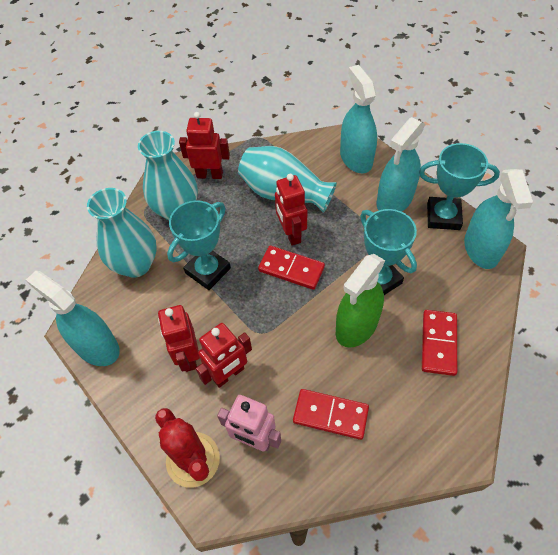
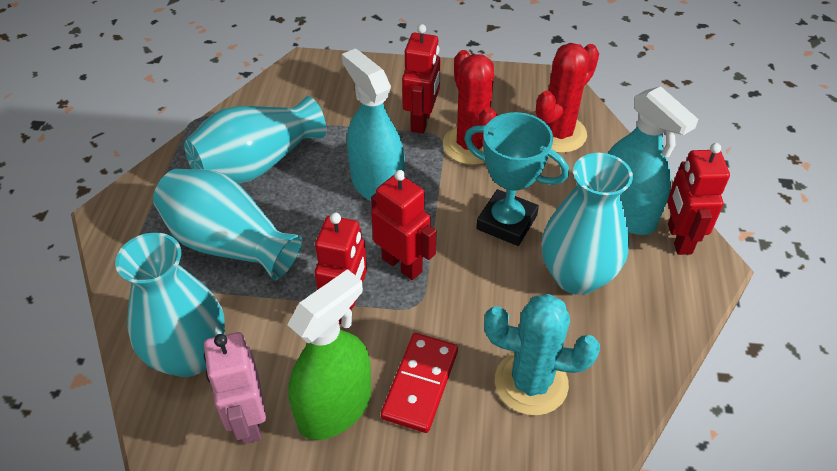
red cactus: [155,408,220,488] = 1 -> [443,50,497,165] [536,43,599,153] = 2
red domino: [258,246,325,290] [293,389,369,440] [422,310,457,376] = 3 -> [381,333,458,433] = 1
turquoise cactus: none = 0 -> [484,294,600,416] = 1
turquoise spray bottle: [26,271,120,366] [340,65,377,174] [377,117,425,212] [464,169,533,269] = 4 -> [342,49,405,201] [607,86,698,235] = 2
turquoise trophy: [167,200,231,290] [360,209,417,295] [419,143,500,230] = 3 -> [464,112,569,246] = 1
turquoise vase: [87,188,157,278] [138,131,198,220] [238,146,337,213] = 3 -> [115,233,225,377] [153,169,302,280] [184,96,326,183] [541,153,633,295] = 4

